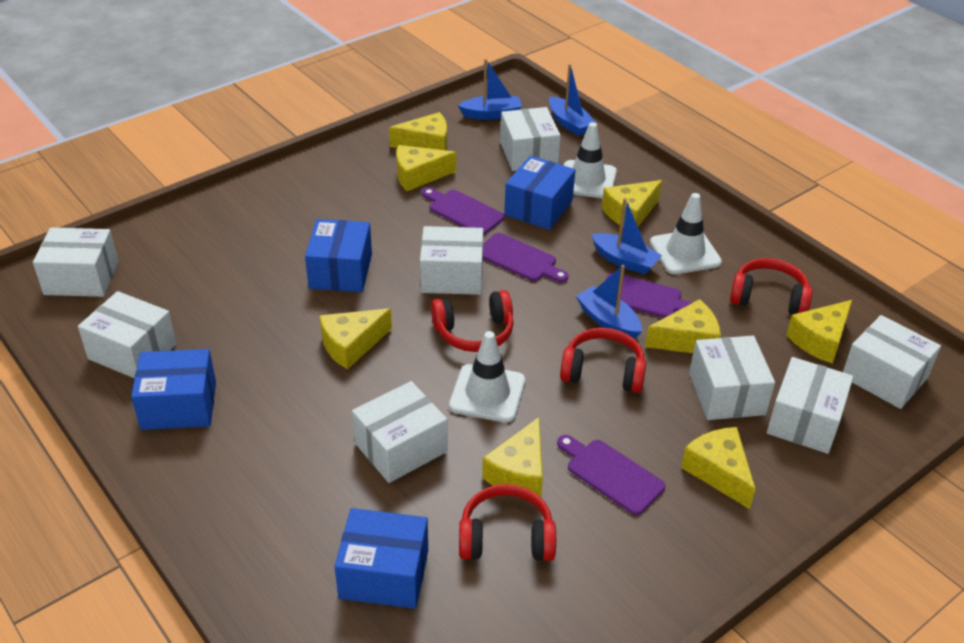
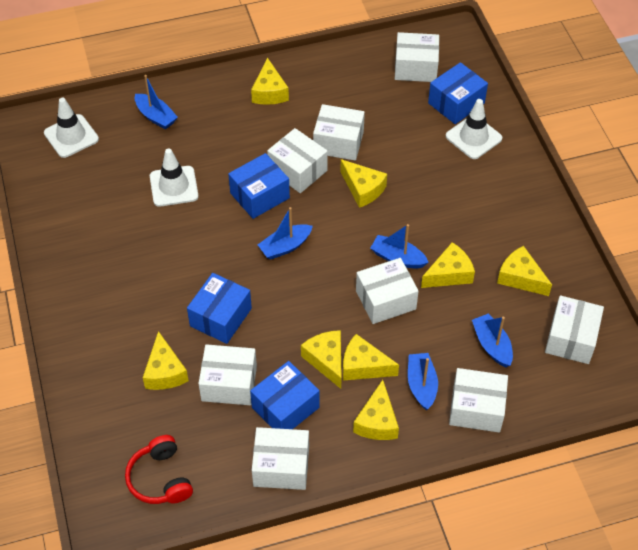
blue boat: [458,59,522,120] [549,64,596,136] [576,265,642,339] [591,198,662,275] = 4 -> [135,75,178,129] [258,207,313,260] [370,224,429,269] [408,353,438,410] [472,313,513,367] = 5
purple cutting board: [422,188,505,235] [483,233,569,283] [557,435,665,515] [606,273,693,318] = 4 -> none = 0
red headphones: [431,290,514,352] [459,484,556,561] [560,328,646,393] [730,258,813,315] = 4 -> [125,435,193,504] = 1

